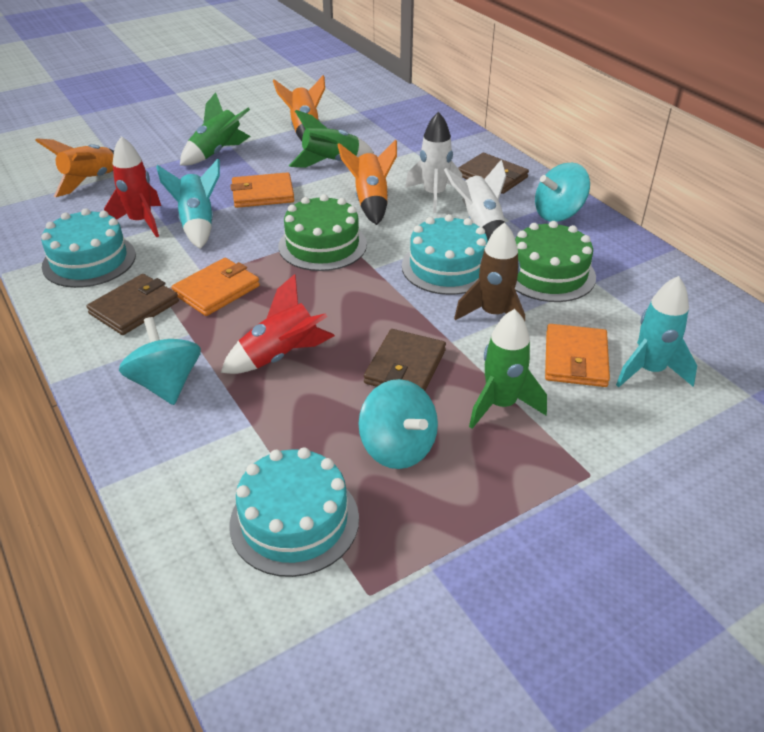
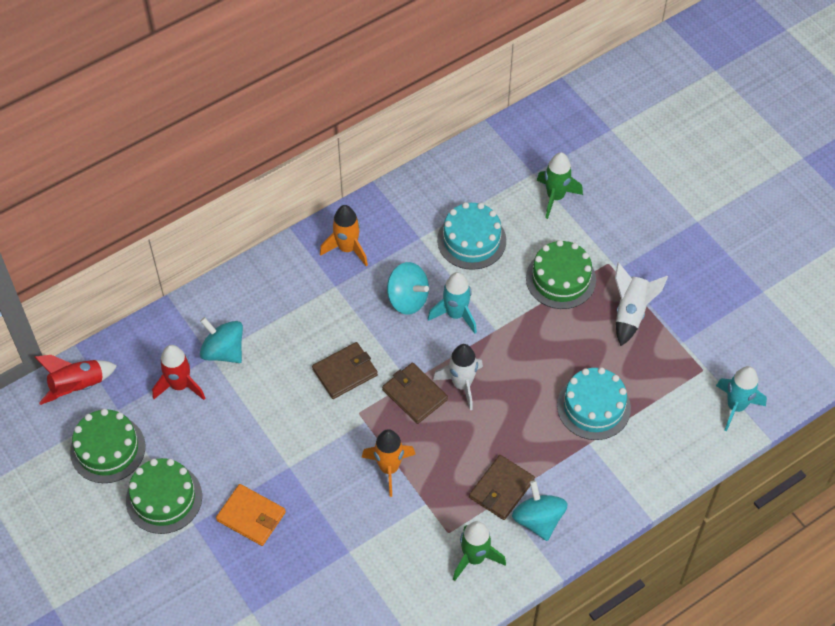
brown rocket: [454,222,525,321] = 1 -> none = 0
green cake: [279,194,367,271] [515,221,596,302] = 2 -> [70,409,145,483] [126,458,202,534] [526,240,596,309] = 3
green rocket: [180,92,251,165] [289,110,374,168] [469,309,547,429] = 3 -> [453,521,506,581] [537,152,583,219] = 2
orange rocket: [35,138,114,197] [273,75,325,141] [337,140,397,225] = 3 -> [320,205,368,266] [362,429,416,497] = 2
orange wallet: [171,258,260,316] [231,172,294,208] [545,324,610,387] = 3 -> [216,484,286,546] = 1
turquoise cake: [41,208,136,288] [229,448,359,577] [402,214,488,295] = 3 -> [437,202,506,270] [557,367,631,440] = 2

